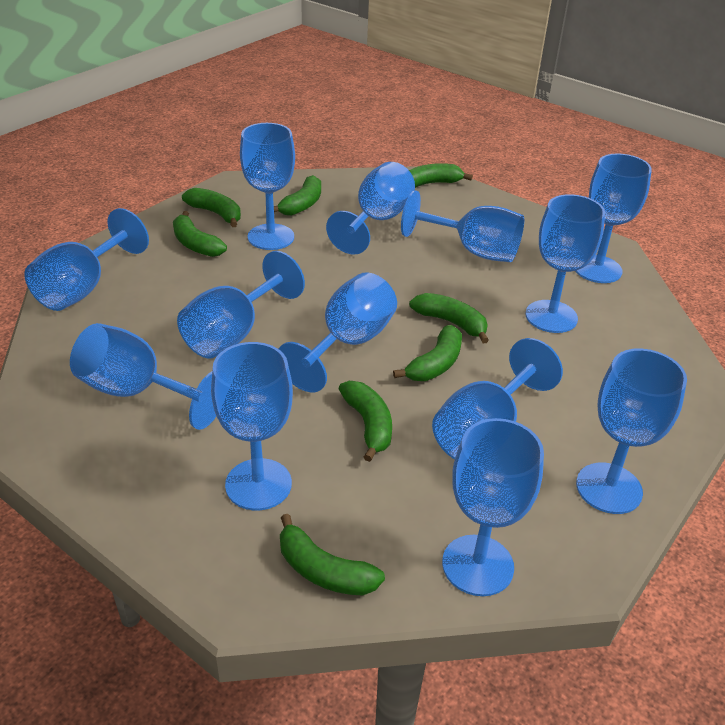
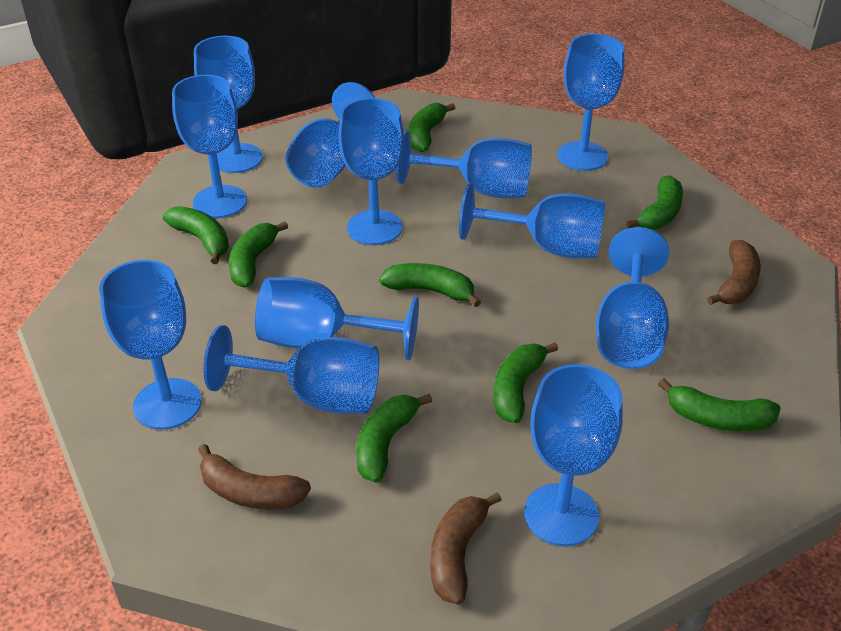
blue goblet: [24,208,149,311] [70,323,216,430] [177,251,305,358] [211,342,293,510] [240,123,295,250] [279,272,397,393] [326,162,415,255] [401,190,524,262] [432,338,563,459] [442,418,544,596] [526,194,605,333] [575,153,652,283] [576,349,687,514] = 13 -> [99,260,202,429] [172,75,247,218] [194,36,263,173] [203,325,379,414] [255,277,419,360] [285,82,375,187] [339,98,404,245] [396,131,532,198] [459,183,605,258] [524,364,623,546] [558,34,625,171] [596,227,669,369] = 12
brown banana: none = 0 -> [198,444,311,509] [430,492,502,605] [707,240,761,305] = 3

